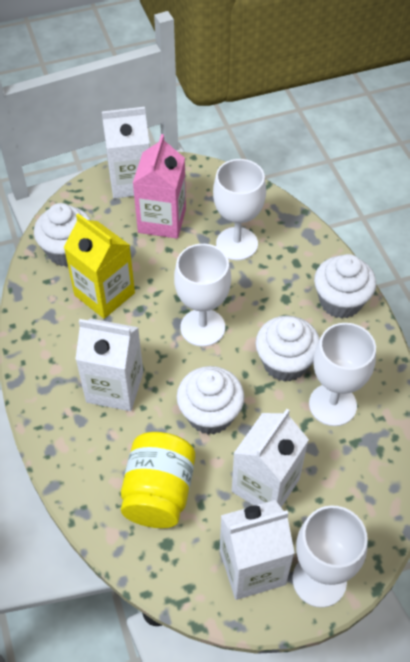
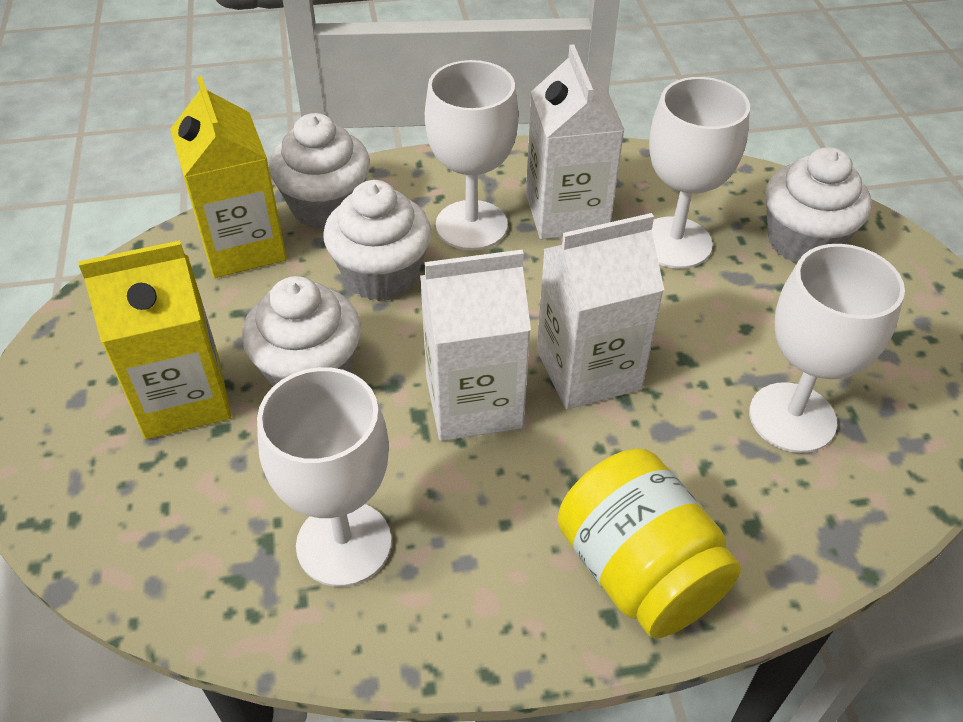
pink carton: [133,134,186,239] = 1 -> none = 0
white carton: [75,318,143,411] [102,107,150,199] [220,500,295,600] [232,409,309,507] = 4 -> [420,250,531,441] [526,44,625,239] [537,213,664,410] = 3
yellow carton: [64,214,135,319] = 1 -> [78,241,231,439] [170,76,287,278] = 2

